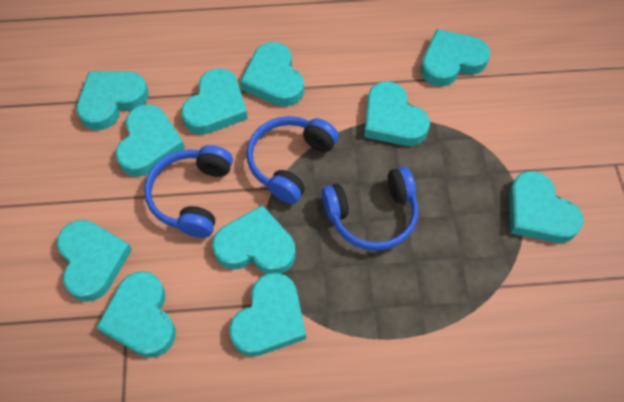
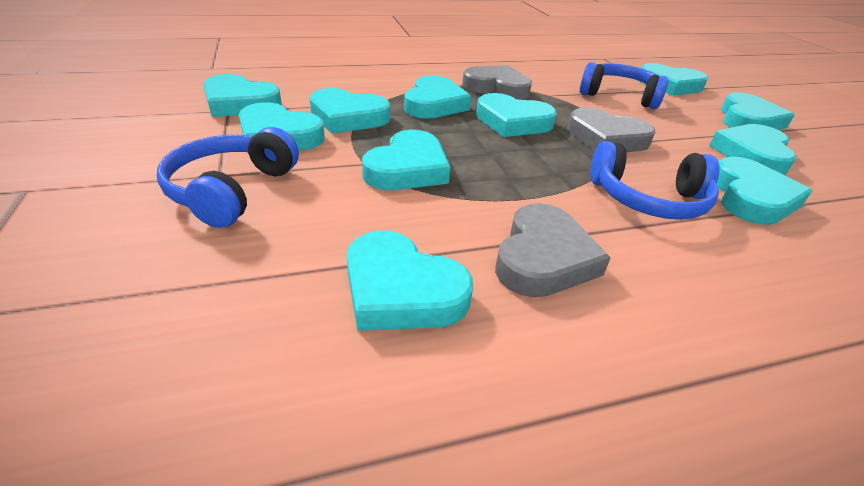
grey heart: none = 0 -> [462,65,532,100] [495,203,611,297] [567,108,655,152] = 3

